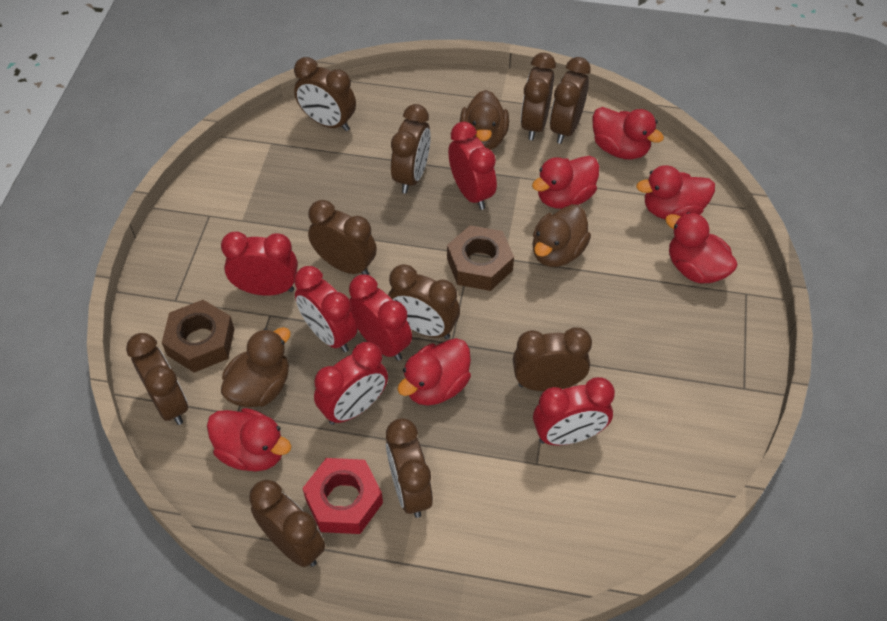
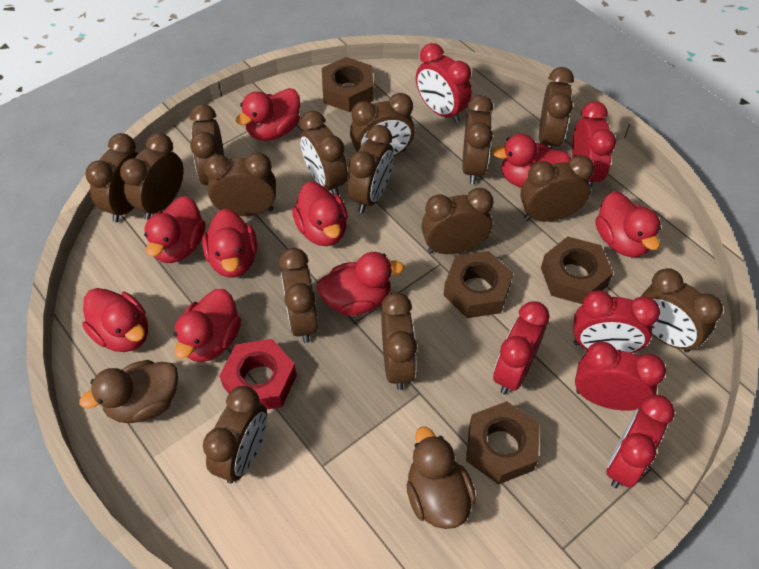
brown clock: [126,333,188,425] [249,480,325,567] [294,57,356,131] [308,200,377,275] [386,418,433,518] [388,264,460,339] [391,104,431,194] [513,327,592,391] [521,53,556,140] [550,57,591,144] = 10 -> [85,133,139,222] [120,133,183,220] [190,104,224,185] [203,386,267,483] [204,152,276,216] [279,248,318,343] [300,111,348,195] [348,125,394,213] [350,93,415,156] [381,292,417,390] [421,188,494,254] [462,95,493,184] [520,155,594,221] [539,67,574,149] [641,268,723,352] = 15
brown duck: [221,327,291,407] [460,90,509,150] [532,204,591,267] = 3 -> [79,360,178,423] [406,427,476,529] = 2
brown nut: [162,300,234,372] [447,225,514,291] = 2 -> [322,57,374,112] [443,251,513,318] [466,401,540,485] [541,237,613,304] = 4
red duck: [207,408,291,472] [398,338,471,406] [532,156,599,209] [593,107,664,159] [636,165,715,219] [665,212,738,283] = 6 -> [82,288,148,352] [144,196,206,263] [174,289,241,362] [202,209,257,277] [236,88,300,141] [292,181,348,246] [317,252,404,316] [492,134,571,188] [596,191,661,258] = 9

